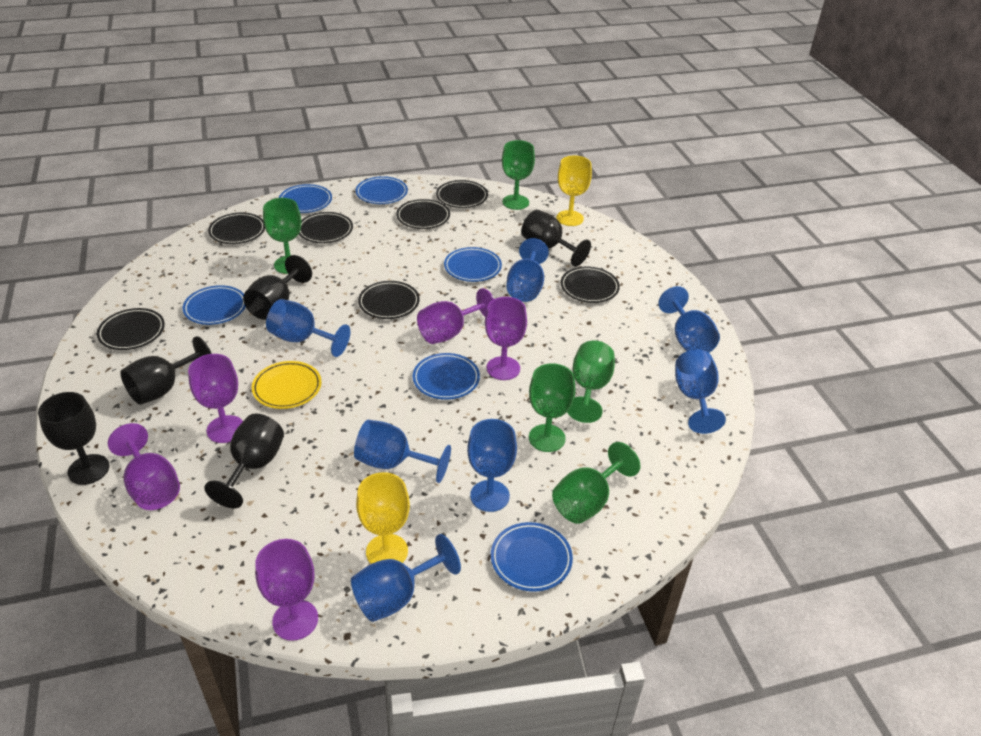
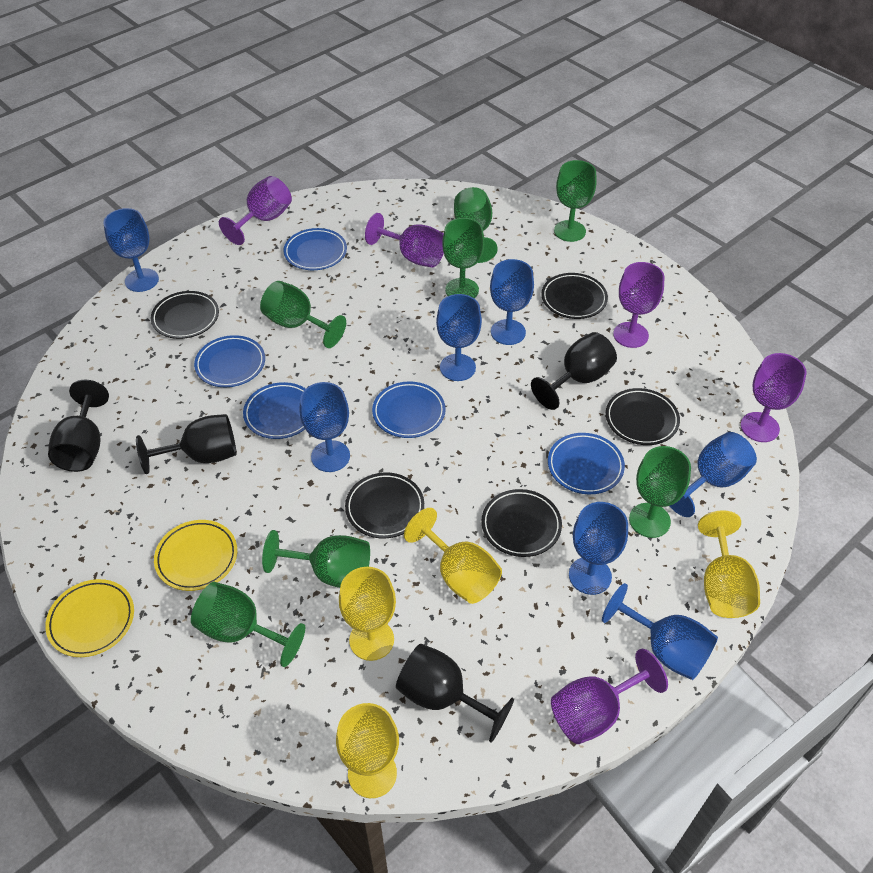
black goblet: [38,392,109,485] [120,336,212,405] [204,413,284,508] [243,255,312,320] [521,210,591,267] = 5 -> [48,380,109,472] [136,414,237,474] [396,644,514,743] [531,332,617,410] = 4
black plate: [97,308,165,350] [208,213,265,244] [299,212,353,243] [358,281,420,319] [396,199,450,229] [436,180,488,208] [561,266,620,303] = 7 -> [151,291,219,339] [345,473,424,539] [481,489,562,557] [541,273,608,319] [606,388,680,445] = 5
blue plate: [183,285,246,325] [279,184,332,213] [356,176,408,204] [413,353,480,400] [444,247,502,282] [491,522,573,592] = 6 -> [194,335,265,387] [243,382,306,439] [283,228,347,270] [372,381,446,438] [548,433,625,494] = 5
green goblet: [263,198,301,274] [502,140,535,210] [529,363,575,452] [552,442,640,524] [567,341,615,423] = 5 -> [191,582,305,667] [260,281,346,348] [262,530,370,588] [442,218,484,298] [454,187,498,263] [554,160,597,242] [629,446,691,538] = 7
yellow goblet: [356,472,410,564] [556,156,592,226] = 2 -> [336,703,399,798] [339,567,396,661] [404,508,502,604] [698,510,760,618] = 4
yellow plate: [252,361,322,409] = 1 -> [45,579,134,657] [154,520,237,591] = 2

